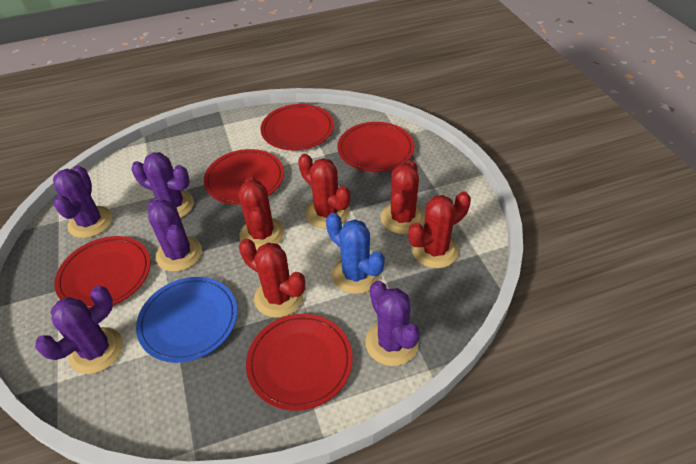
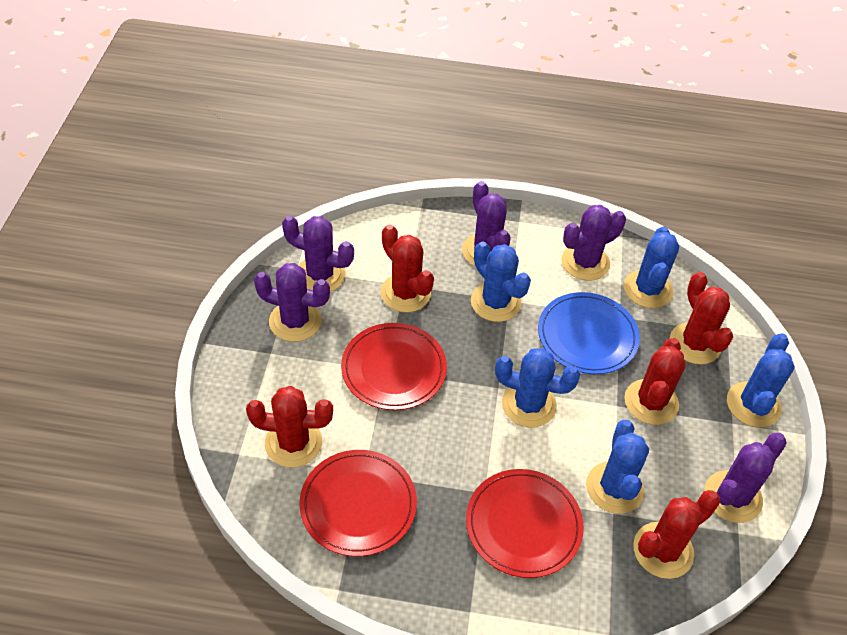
blue cactus: [326,213,385,294] = 1 -> [471,242,531,322] [495,348,580,428] [586,420,649,514] [624,226,679,308] [727,333,795,427] = 5
red plate: [54,236,151,309] [204,149,284,205] [246,314,353,411] [260,104,334,151] [337,122,414,172] = 5 -> [299,450,417,557] [341,323,447,410] [466,469,584,578] = 3

